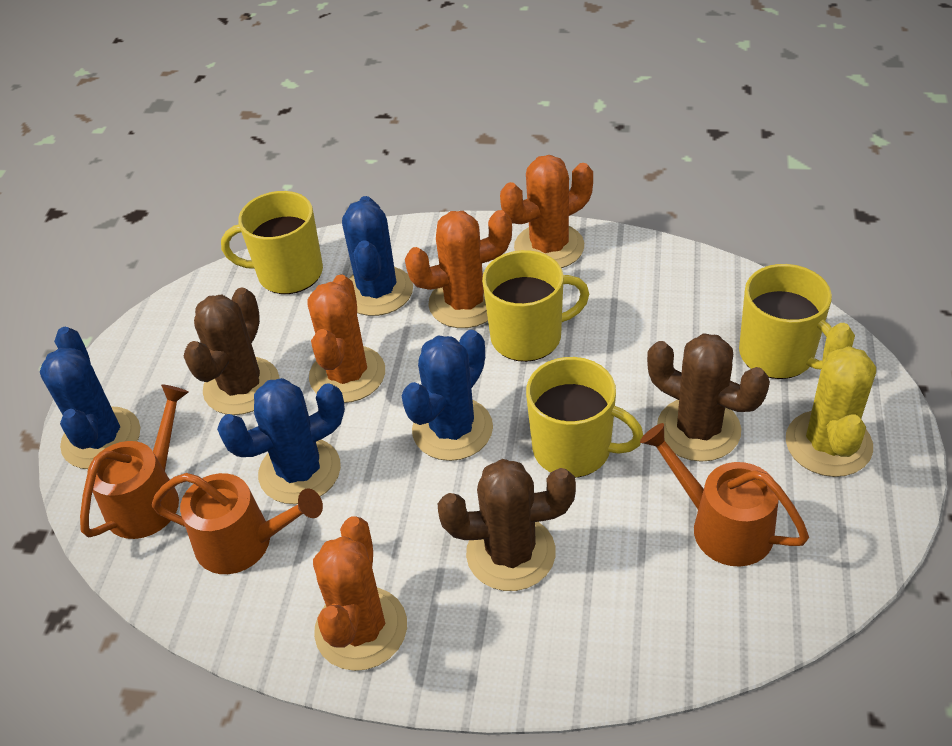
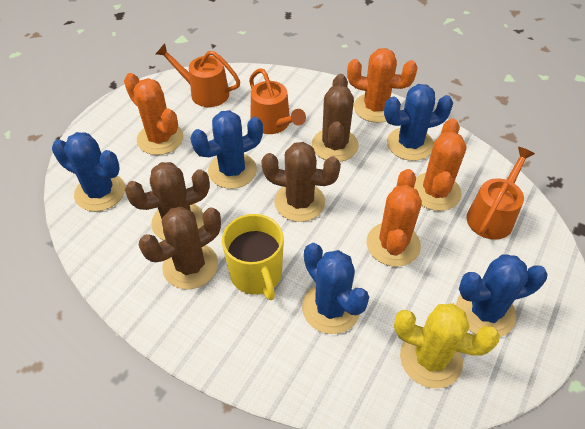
blue cactus: [40,327,140,469] [217,378,345,504] [342,196,413,316] [402,330,493,461] = 4 -> [52,132,125,211] [190,110,263,189] [302,243,369,334] [384,84,453,161] [456,254,548,337] = 5
brown cactus: [184,288,279,415] [438,459,576,591] [647,333,770,462] = 3 -> [125,162,210,240] [139,207,221,289] [261,142,341,222] [312,74,359,162] = 4
yellow mug: [221,191,323,294] [482,250,589,362] [526,357,644,478] [739,264,832,379] = 4 -> [222,214,284,300] = 1

